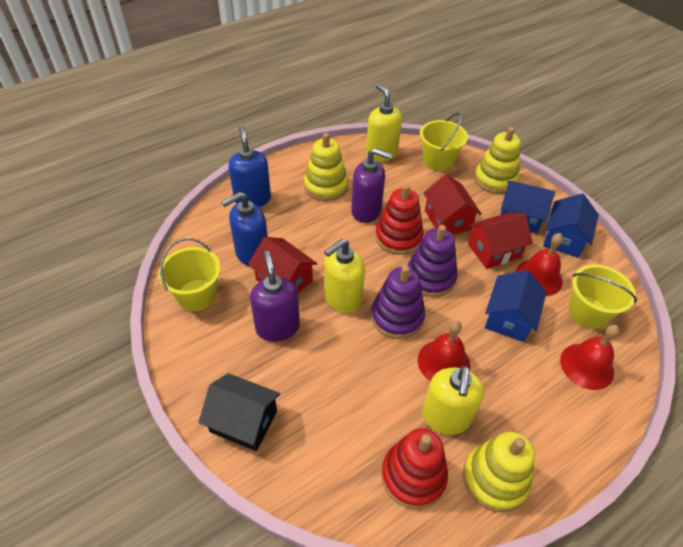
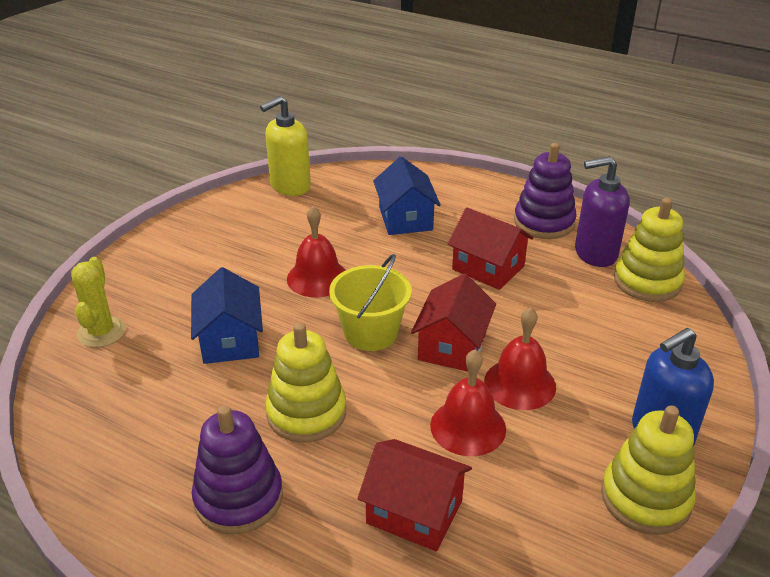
black house: [198,373,280,451] = 1 -> none = 0
blue house: [485,270,547,342] [500,180,555,233] [543,193,599,258] = 3 -> [191,267,263,364] [373,157,441,235] = 2
blue soap dispenser: [221,192,268,266] [229,126,271,207] = 2 -> [632,328,714,446] = 1
purple soap dispenser: [250,251,300,342] [351,148,393,223] = 2 -> [575,156,630,267] = 1
red stacking toy: [375,184,424,255] [381,428,448,509] = 2 -> none = 0
yellow bucket: [158,238,221,311] [420,113,468,171] [569,264,637,329] = 3 -> [329,254,412,351] = 1
yellow cactus: none = 0 -> [71,257,126,348] = 1
yellow soap dispenser: [324,239,365,314] [366,84,402,162] [422,365,484,435] = 3 -> [260,96,311,196] = 1

